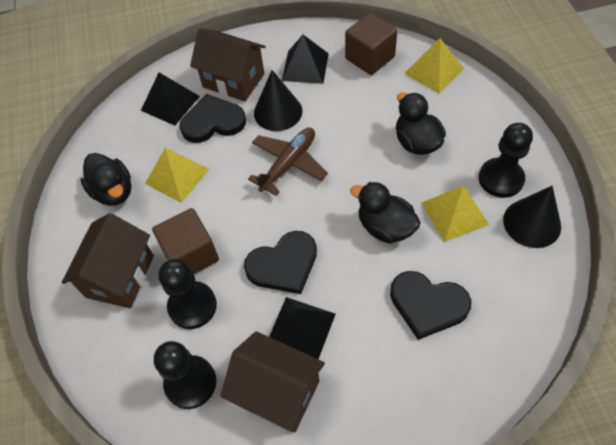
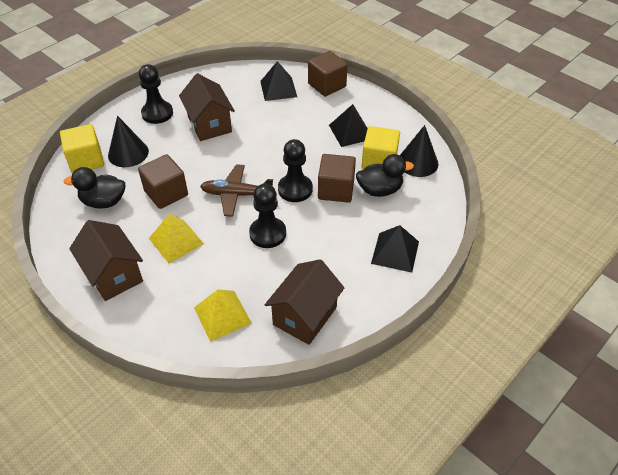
black duck: [81,153,132,206] [350,182,421,244] [396,92,446,155] = 3 -> [64,167,125,209] [356,154,414,197] = 2
black heart: [180,94,246,143] [244,231,317,294] [390,271,471,340] = 3 -> none = 0
brown cube: [152,208,219,274] [345,13,397,75] = 2 -> [138,154,188,209] [308,51,348,97] [318,154,356,203] = 3
yellow cube: none = 0 -> [60,124,104,173] [361,126,400,170] = 2
yellow pyramid: [145,148,209,203] [404,38,464,93] [421,186,489,242] = 3 -> [149,214,204,263] [194,289,252,342] = 2

